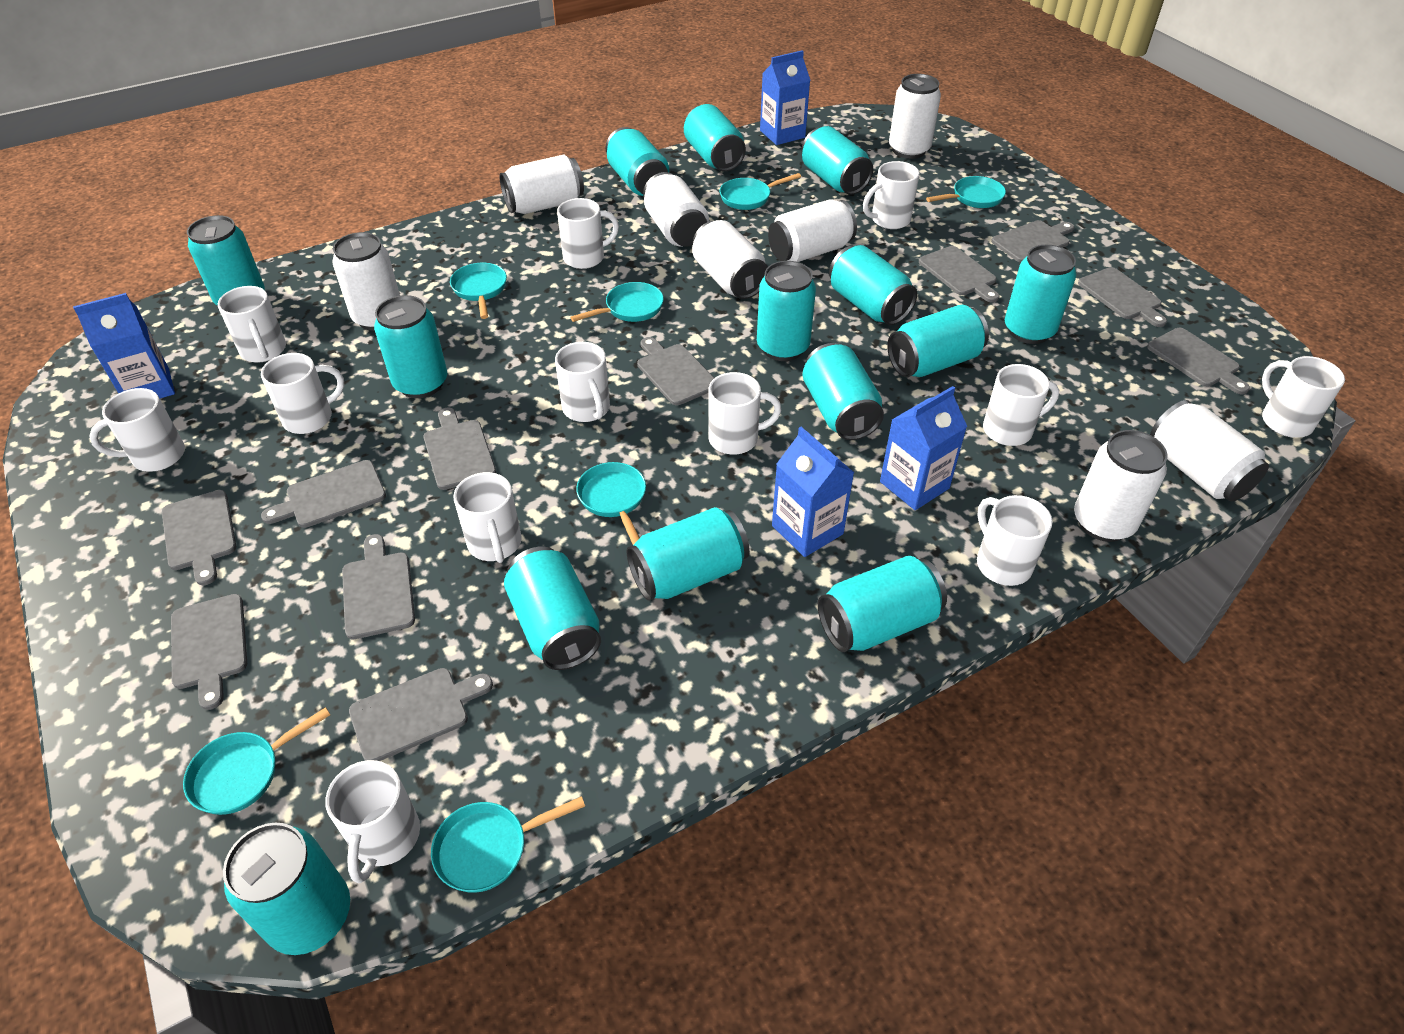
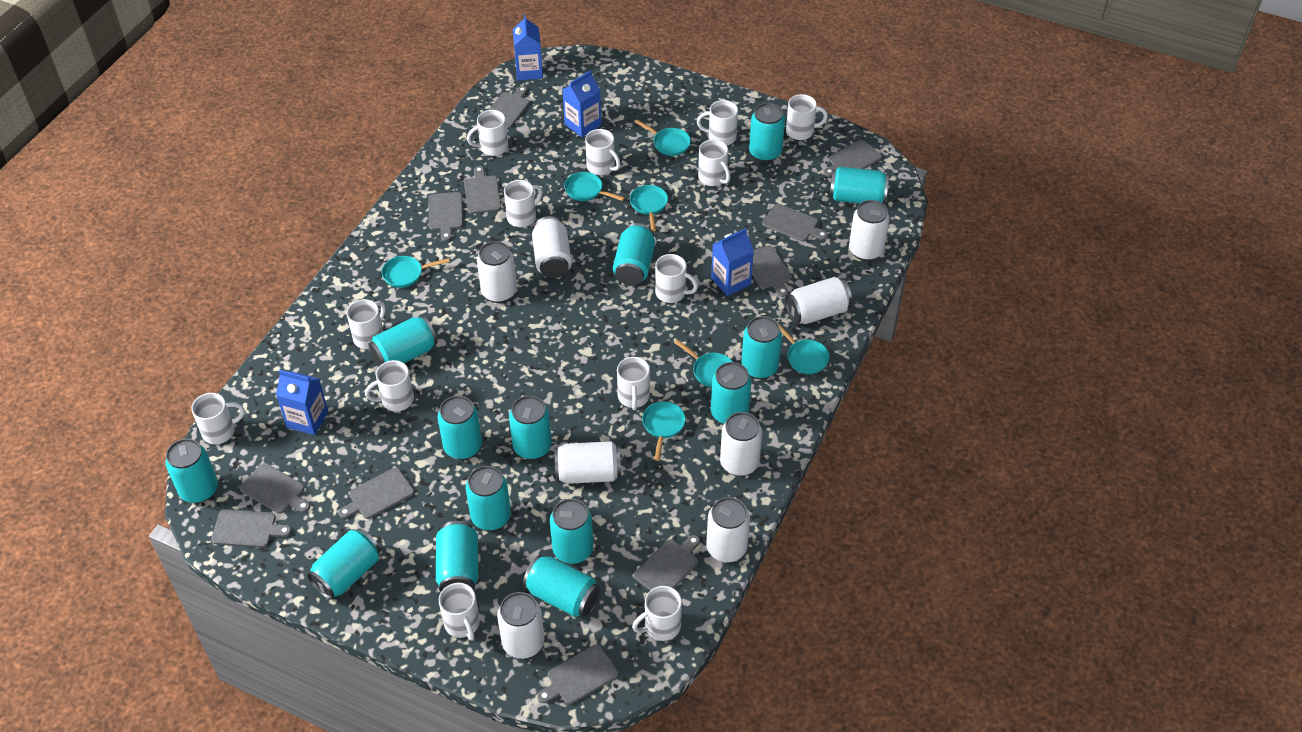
white mug: [89,388,185,472] [218,286,286,363] [261,353,345,434] [325,760,420,883] [453,472,522,563] [555,342,610,422] [557,198,619,269] [708,372,781,455] [863,161,919,229] [977,495,1053,586] [983,364,1059,446] [1262,356,1345,438] = 12 -> [191,393,245,444] [347,299,385,349] [365,360,414,411] [439,583,480,641] [467,110,508,156] [504,180,542,227] [585,129,620,175] [617,357,650,410] [632,586,682,641] [655,254,698,303] [697,100,738,145] [698,139,730,186] [786,94,828,140] = 13

